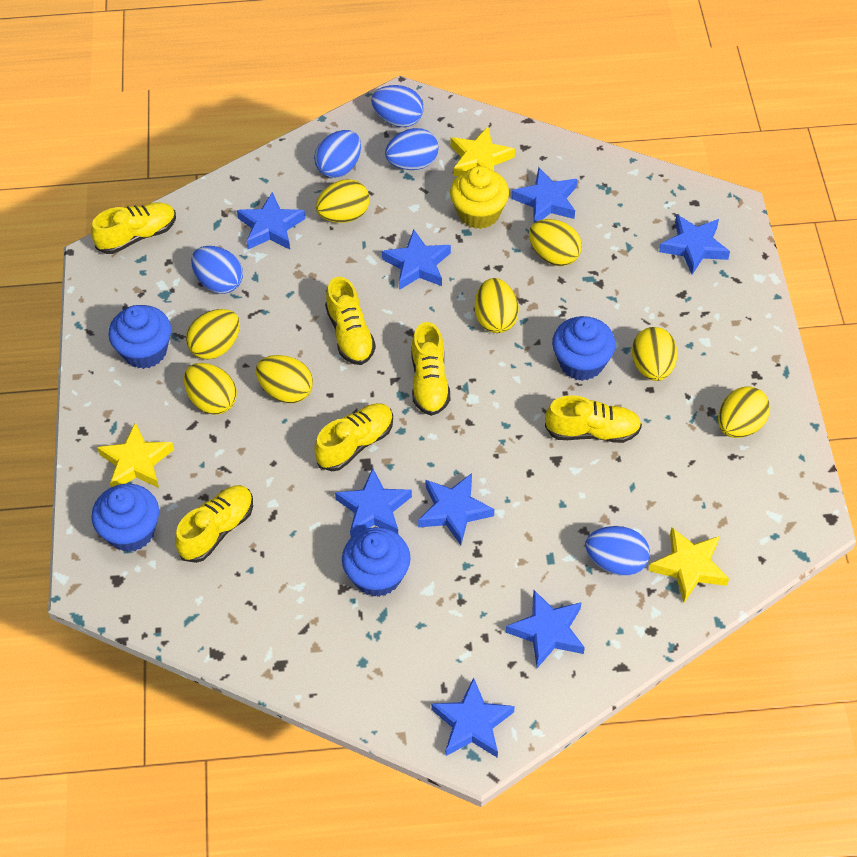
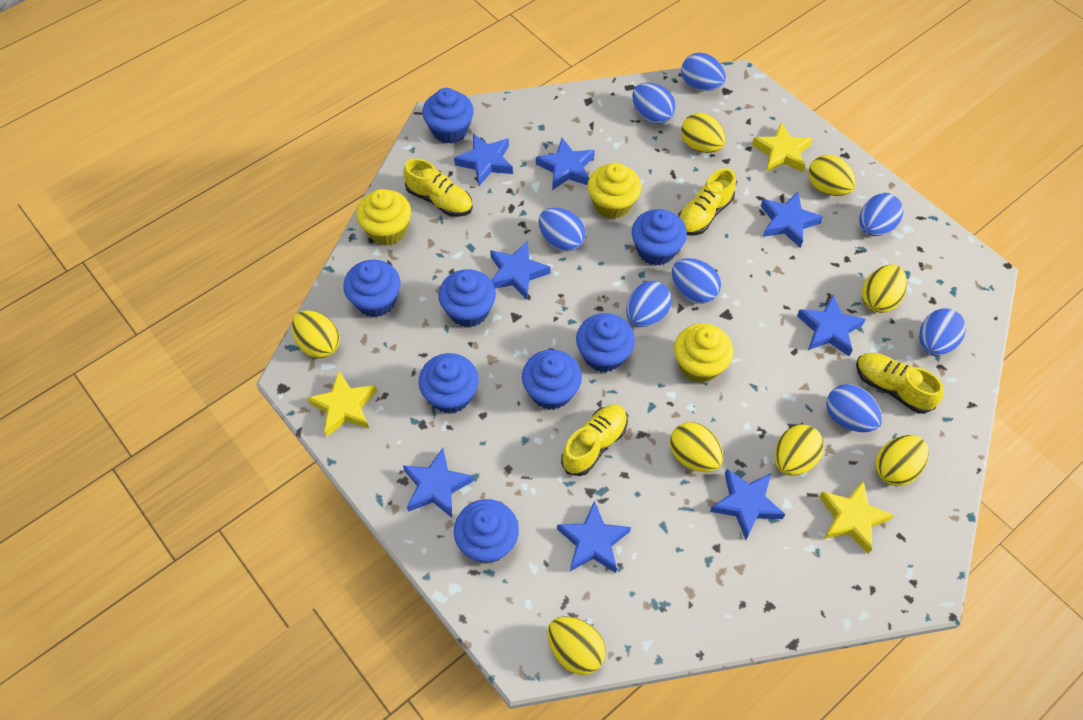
blue cupcake: [92,484,159,552] [108,305,171,369] [342,527,411,597] [552,316,616,381] = 4 -> [343,260,400,317] [418,353,479,414] [422,88,474,144] [438,269,496,327] [454,499,519,563] [522,350,582,410] [576,313,635,372] [632,209,687,266] = 8
blue egg: [191,246,243,294] [314,130,361,178] [371,85,424,127] [385,128,439,170] [585,526,650,576] = 5 -> [539,208,586,252] [626,281,672,327] [632,83,676,124] [672,258,721,304] [681,52,726,91] [826,384,882,432] [859,193,903,236] [919,308,966,356] = 8
yellow cupcake: [450,166,509,229] = 1 -> [356,189,411,245] [587,163,641,219] [674,323,733,383] = 3
yellow shoe: [91,202,176,254] [175,485,253,563] [314,403,393,471] [325,277,376,365] [411,322,450,416] [545,395,642,443] = 6 -> [403,158,473,217] [561,404,628,476] [678,168,736,235] [856,353,944,414] = 4

